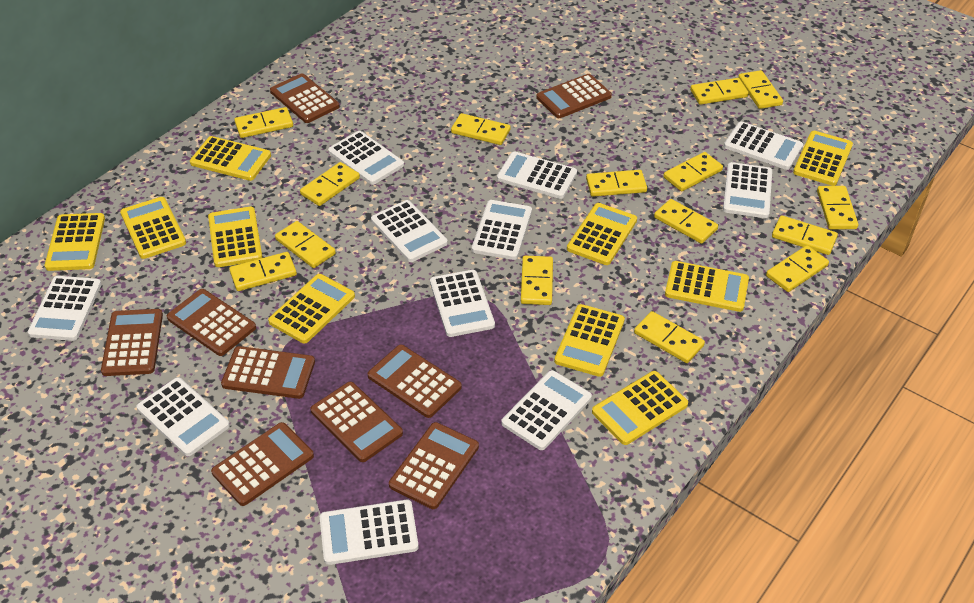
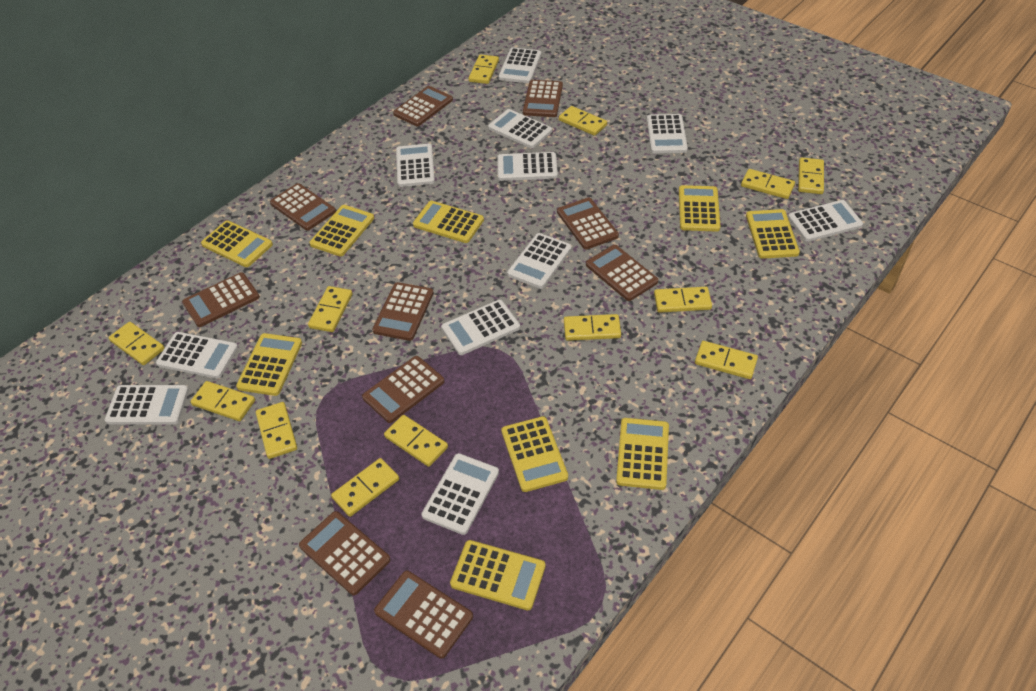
brown calculator: [101,309,163,376] [167,289,256,356] [211,422,314,506] [221,346,315,399] [270,73,339,123] [310,382,403,462] [368,345,462,418] [389,422,479,509] [536,74,612,118] = 9 -> [182,272,260,327] [270,183,336,231] [299,511,390,595] [362,356,445,423] [372,282,434,341] [374,571,473,659] [393,86,453,126] [523,80,563,117] [557,197,619,250] [586,245,658,301] = 10
yellow calculator: [45,213,105,271] [120,197,186,259] [190,136,271,181] [208,207,262,267] [268,274,355,344] [554,304,625,377] [567,203,637,265] [592,371,688,445] [665,261,749,312] [793,131,853,186] = 10 -> [201,220,273,267] [236,333,302,396] [310,205,374,257] [413,201,484,243] [450,540,546,610] [501,416,568,492] [616,418,669,490] [679,185,720,232] [746,209,800,259] = 9
yellow domino: [229,252,297,291] [234,107,293,138] [275,221,336,268] [300,162,360,206] [451,113,510,145] [521,256,553,305] [586,170,647,197] [634,311,705,363] [654,199,718,244] [663,152,723,192] [690,78,748,105] [738,70,783,109] [766,245,829,292] [772,215,838,255] [817,186,858,229] = 15 -> [109,322,165,365] [191,381,255,421] [256,402,297,459] [308,286,353,332] [331,458,399,517] [384,415,448,467] [469,54,499,84] [559,106,607,136] [564,314,621,341] [654,287,712,313] [695,341,758,379] [741,169,795,199] [798,157,824,194] = 13

